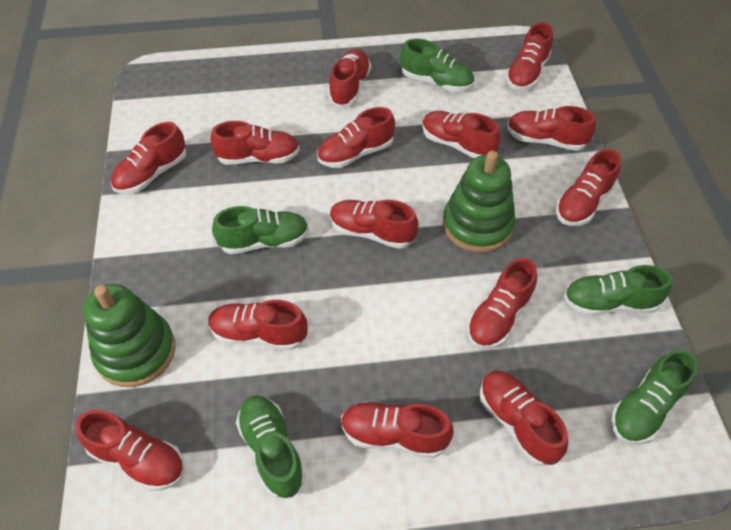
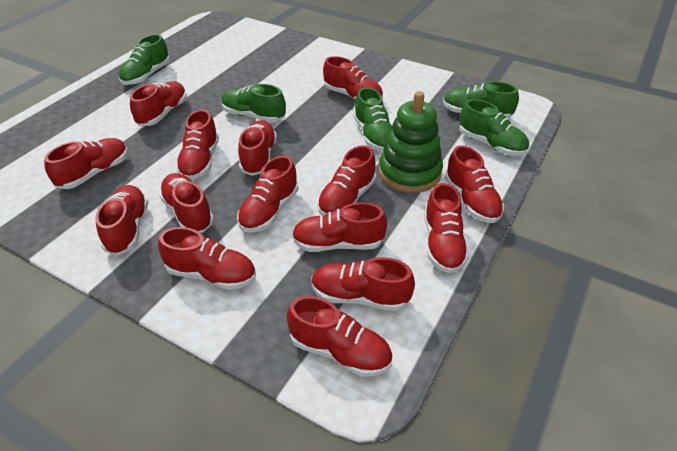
green stacking toy: [84,284,176,387] [443,151,516,253] = 2 -> [379,91,443,193] = 1
red shoe: [76,410,185,491] [111,122,187,194] [208,300,308,350] [210,121,300,165] [317,107,395,168] [328,49,371,107] [330,200,418,249] [341,401,454,458] [422,111,501,158] [467,258,537,349] [480,370,568,466] [506,22,553,90] [507,106,596,151] [556,149,621,226] = 14 -> [44,138,128,189] [95,185,148,255] [130,81,187,126] [158,227,256,290] [159,173,214,233] [176,109,219,180] [237,156,299,233] [238,120,277,176] [287,296,392,377] [292,202,387,252] [311,257,415,311] [317,145,376,216] [323,56,383,100] [424,183,469,273] [445,146,504,223] = 15

